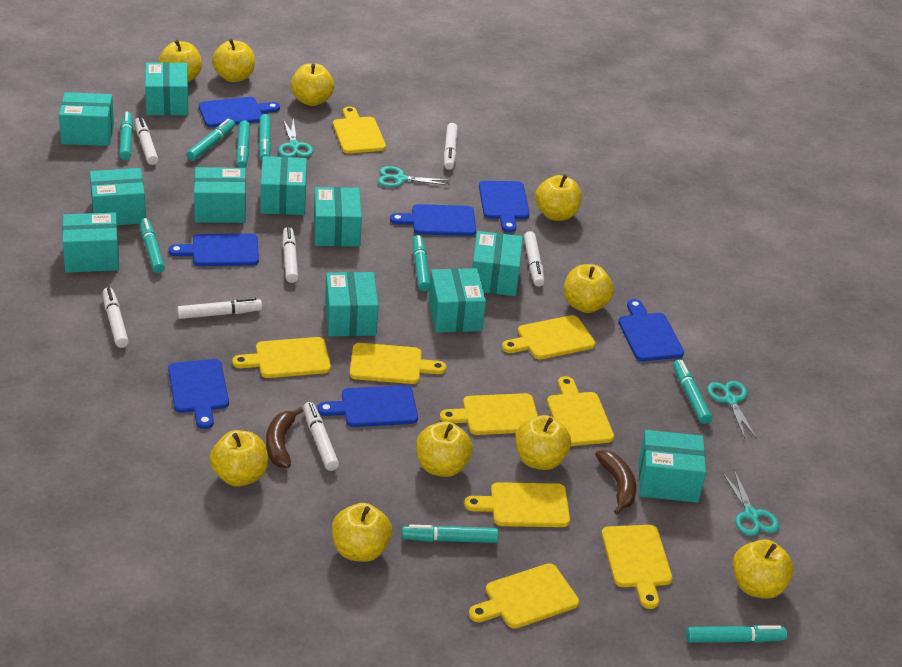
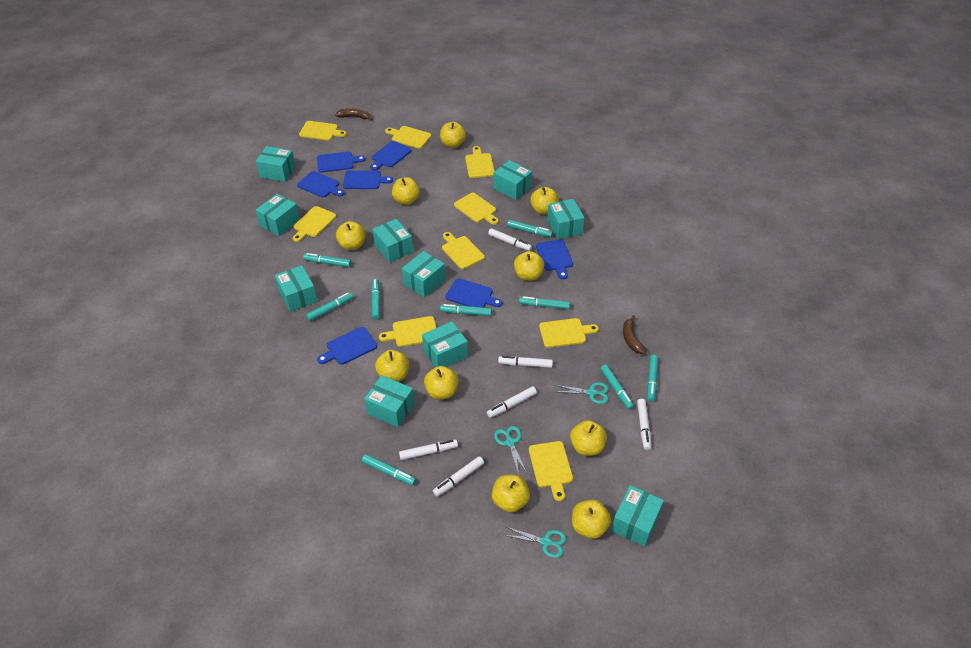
turquoise box: [59,92,114,146] [62,212,119,273] [90,168,146,225] [145,62,188,115] [194,167,246,223] [260,156,307,215] [314,187,362,247] [325,272,379,336] [428,268,486,333] [472,231,523,296] [639,430,706,503] = 11 -> [256,146,296,182] [256,194,300,236] [275,265,317,312] [364,375,415,427] [372,219,413,263] [402,251,446,297] [422,321,468,367] [493,160,532,200] [547,199,585,239] [611,485,664,547] = 10
turquoise scissors: [278,119,313,157] [378,166,450,188] [707,381,756,439] [722,470,779,536] = 4 -> [494,426,527,474] [504,527,567,558] [556,382,609,404] = 3
white marker: [103,287,129,348] [135,117,158,165] [177,297,262,319] [282,227,298,283] [303,402,339,471] [444,123,458,170] [524,231,544,287] = 7 -> [399,439,458,460] [433,456,484,496] [487,386,537,418] [488,228,532,251] [498,356,553,368] [637,399,651,450] = 6

